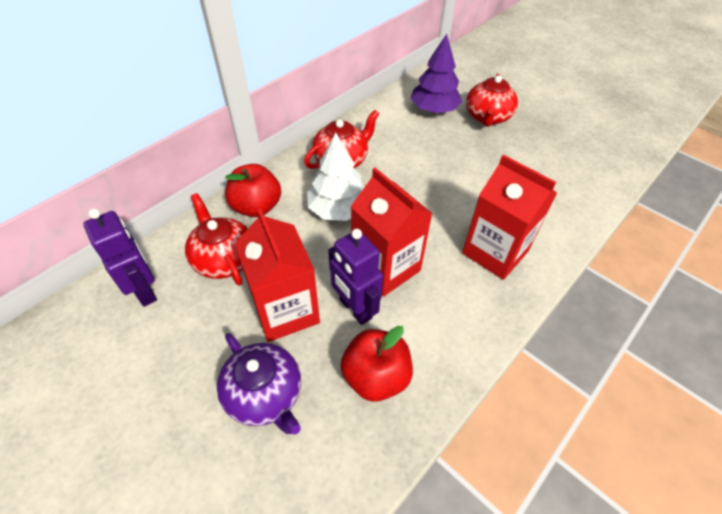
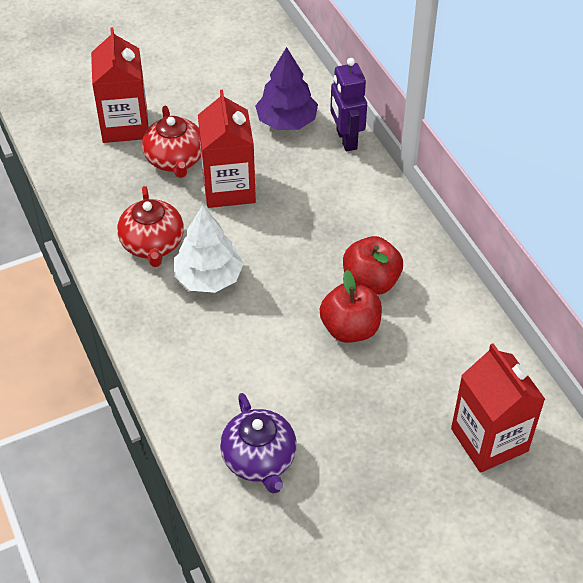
purple robot: [83,208,157,307] [328,229,383,325] = 2 -> [330,58,367,151] = 1
red teapot: [185,193,248,286] [304,110,379,169] [466,74,518,127] = 3 -> [117,186,184,267] [142,105,201,178] = 2

